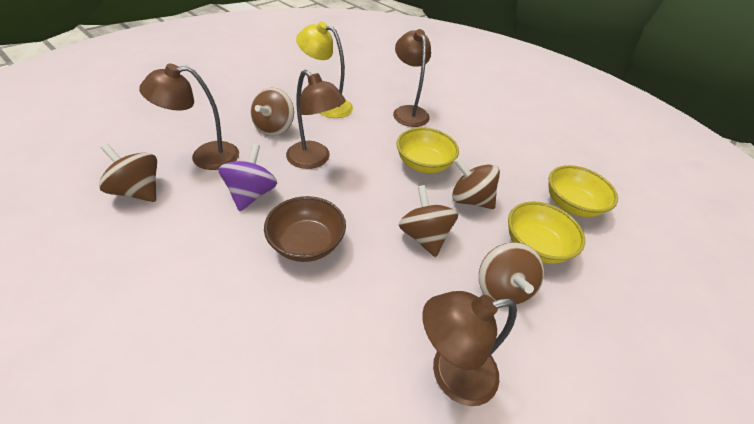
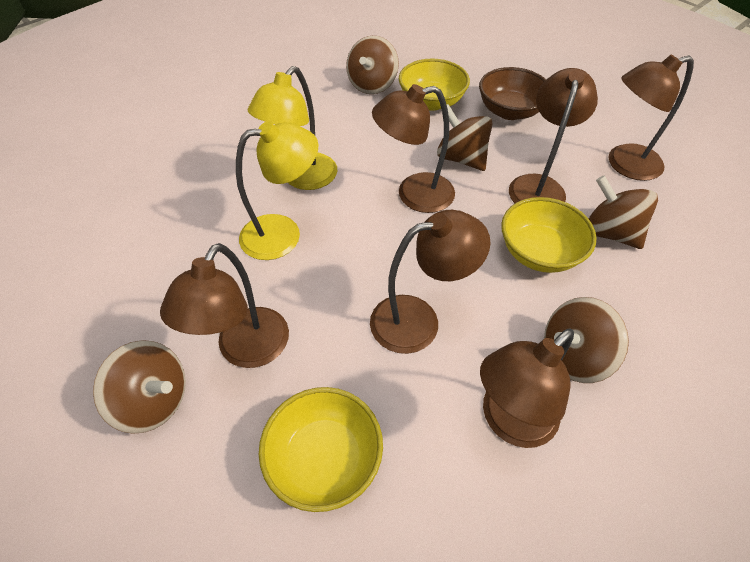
brown lamp: [139,64,239,170] [286,70,346,169] [393,29,431,127] [422,291,517,406] = 4 -> [160,243,289,368] [370,210,491,354] [372,84,455,213] [480,328,574,448] [509,68,598,204] [609,55,694,181] = 6
purple spinning top: [218,144,277,211] = 1 -> none = 0
yellow lamp: [296,21,353,118] = 1 -> [236,121,318,260] [248,66,337,190] = 2

